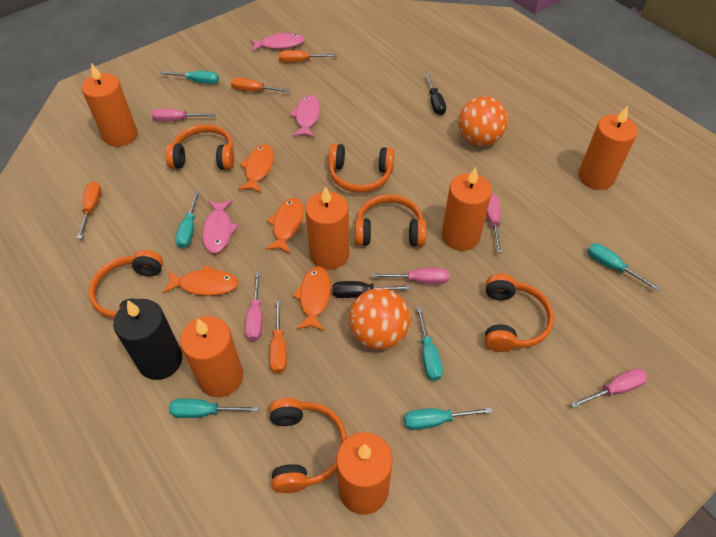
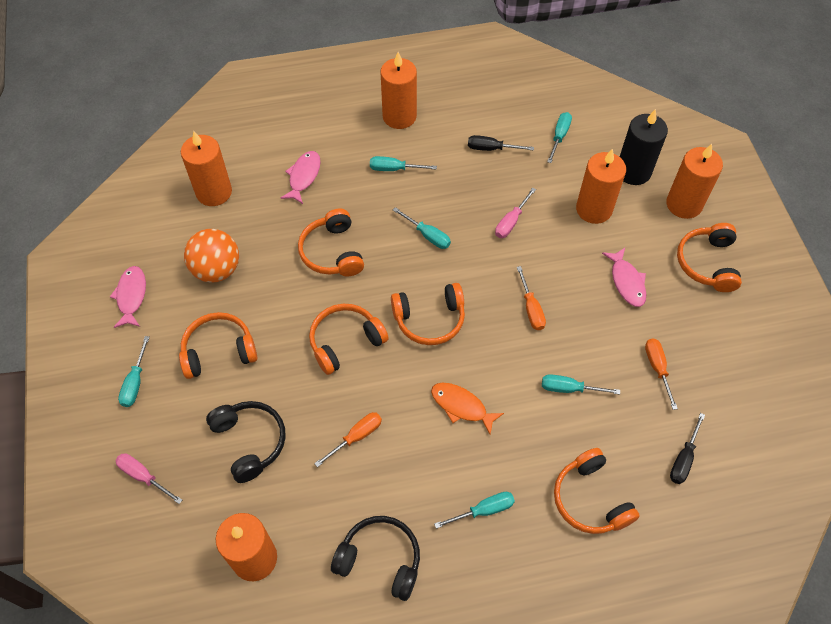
black headphones: none = 0 -> [206,401,286,483] [331,516,420,601] = 2
orange ball: [349,288,410,350] [458,96,508,146] = 2 -> [184,229,239,283] = 1
orange candle: [82,63,137,147] [180,316,243,397] [305,186,349,270] [336,432,393,515] [442,167,492,251] [578,106,638,190] = 6 -> [181,131,232,206] [216,513,277,581] [380,52,417,129] [576,149,626,224] [666,144,723,219] = 5
orange fish: [162,265,239,296] [238,144,274,193] [265,198,304,254] [292,266,331,331] = 4 -> [431,383,504,434] = 1
orange screwdriver: [77,182,101,239] [231,77,291,93] [270,299,287,373] [279,50,337,63] = 4 -> [314,412,382,467] [517,266,546,330] [645,338,678,410] = 3
pink screwdriver: [152,108,216,122] [245,272,262,341] [372,268,449,284] [486,194,502,252] [571,368,648,408] = 5 -> [116,453,182,504] [495,188,536,238] = 2

